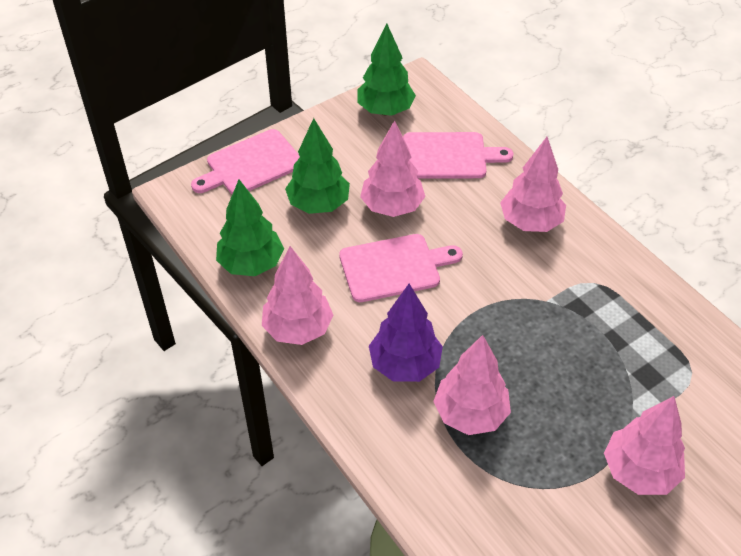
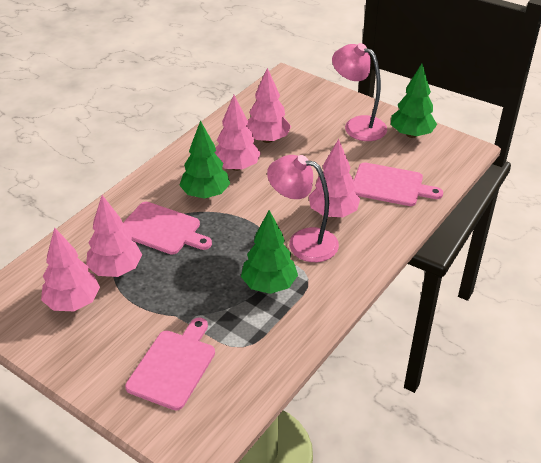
pink lamp: none = 0 -> [267,155,339,262] [332,43,387,141] = 2
purple tree: [369,284,443,382] = 1 -> none = 0

